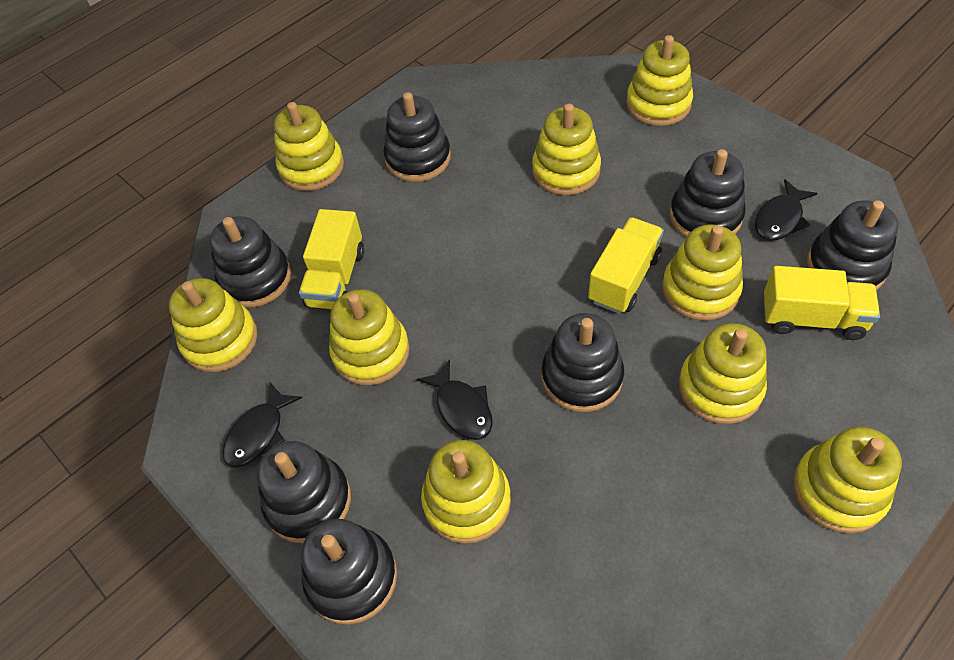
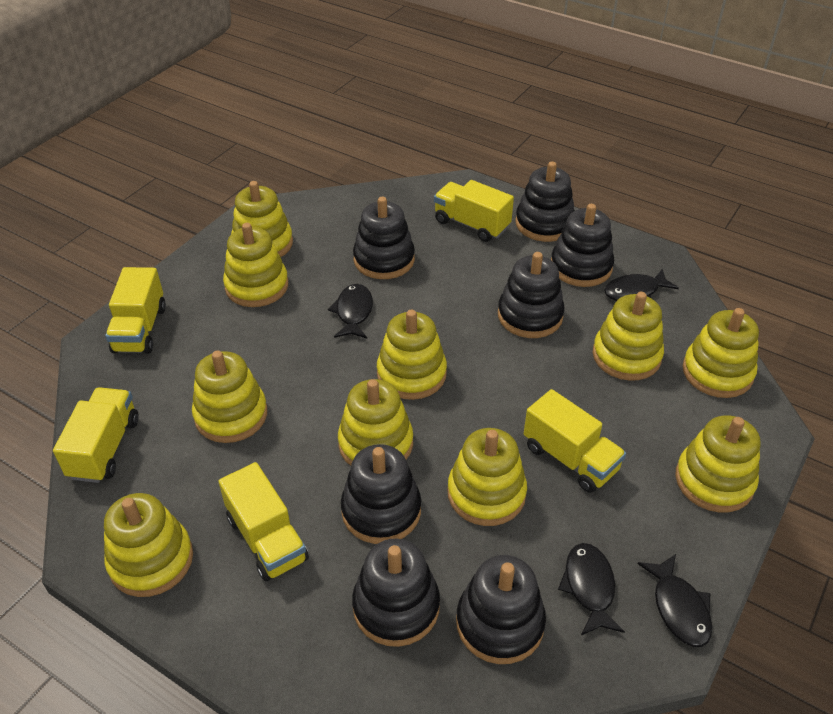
black fish: [222,383,302,468] [417,359,493,440] [755,179,818,241] = 3 -> [328,284,373,339] [558,543,625,635] [604,268,679,301] [637,554,712,647] = 4
yellow stacking toy: [169,278,257,372] [274,102,344,191] [329,289,410,385] [421,440,511,544] [532,104,601,195] [626,35,693,126] [662,224,743,321] [678,323,767,424] [793,427,902,533] = 9 -> [104,493,193,597] [192,351,267,443] [223,223,288,307] [231,181,293,257] [338,379,413,466] [377,310,447,400] [448,428,527,526] [593,292,664,381] [675,415,761,513] [683,308,759,398] = 10
yellow truck: [299,209,364,309] [588,217,664,313] [764,266,880,340] = 3 -> [53,387,139,483] [105,267,166,354] [218,462,309,581] [434,180,514,242] [524,389,626,493] = 5

